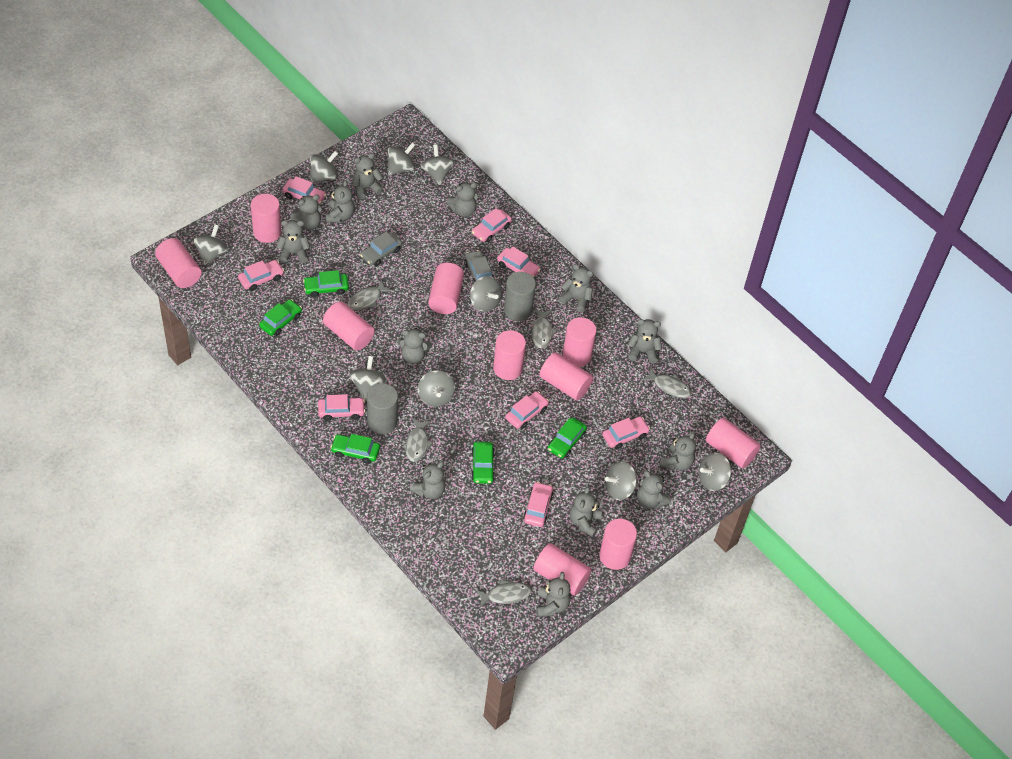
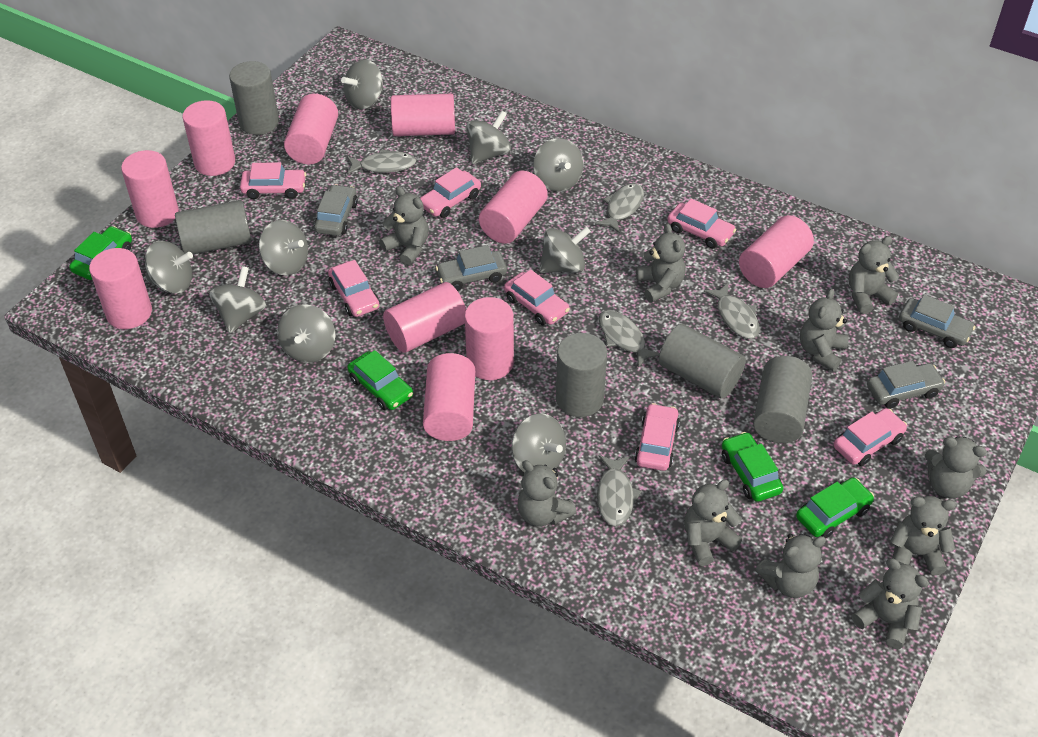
green car: [259,299,302,336] [303,270,349,297] [330,434,380,464] [471,442,495,484] [548,418,587,458] = 5 -> [69,226,132,280] [347,350,413,410] [722,432,783,502] [796,478,874,538] = 4
grey car: [360,232,402,266] [464,250,494,284] = 2 -> [314,184,358,236] [435,245,507,291] [867,361,945,409] [899,295,975,348] = 4
grey cylinder: [367,384,398,434] [504,272,536,321] = 2 -> [175,200,252,254] [229,61,279,135] [556,333,607,417] [659,324,746,399] [753,356,812,443] = 5
grey teddy bear: [277,220,310,263] [291,195,322,230] [326,180,355,223] [353,153,383,199] [398,328,432,364] [410,462,446,499] [447,182,478,217] [536,572,570,617] [559,264,594,312] [570,487,602,537] [628,319,662,364] [637,471,671,509] [659,432,696,471] = 13 -> [380,187,429,266] [518,460,577,527] [636,223,686,303] [684,480,742,566] [755,534,826,598] [800,289,849,371] [849,236,899,314] [852,558,929,649] [890,496,956,575] [925,436,987,498] = 10
pink car: [238,260,284,291] [282,176,326,204] [318,394,365,421] [472,208,512,242] [497,247,540,278] [505,391,549,429] [523,482,553,527] [602,416,650,449] = 8 -> [240,162,306,199] [328,260,380,317] [420,167,481,218] [504,270,570,325] [635,403,680,471] [667,199,736,249] [834,408,907,466] = 7

